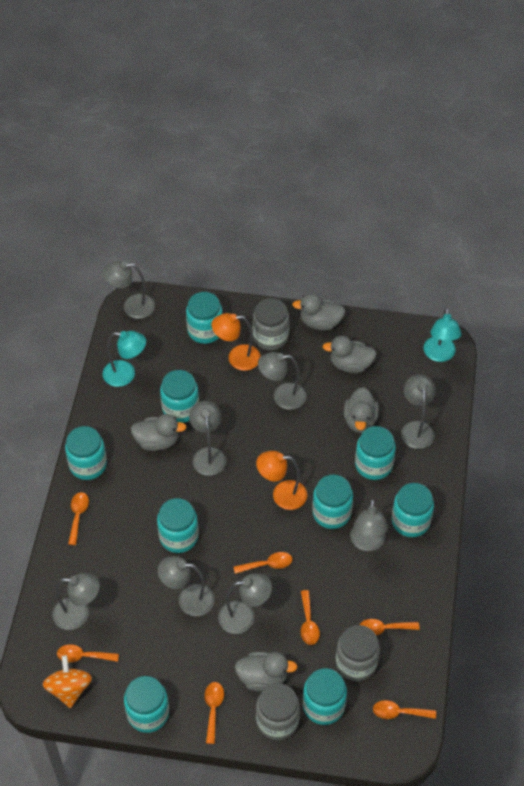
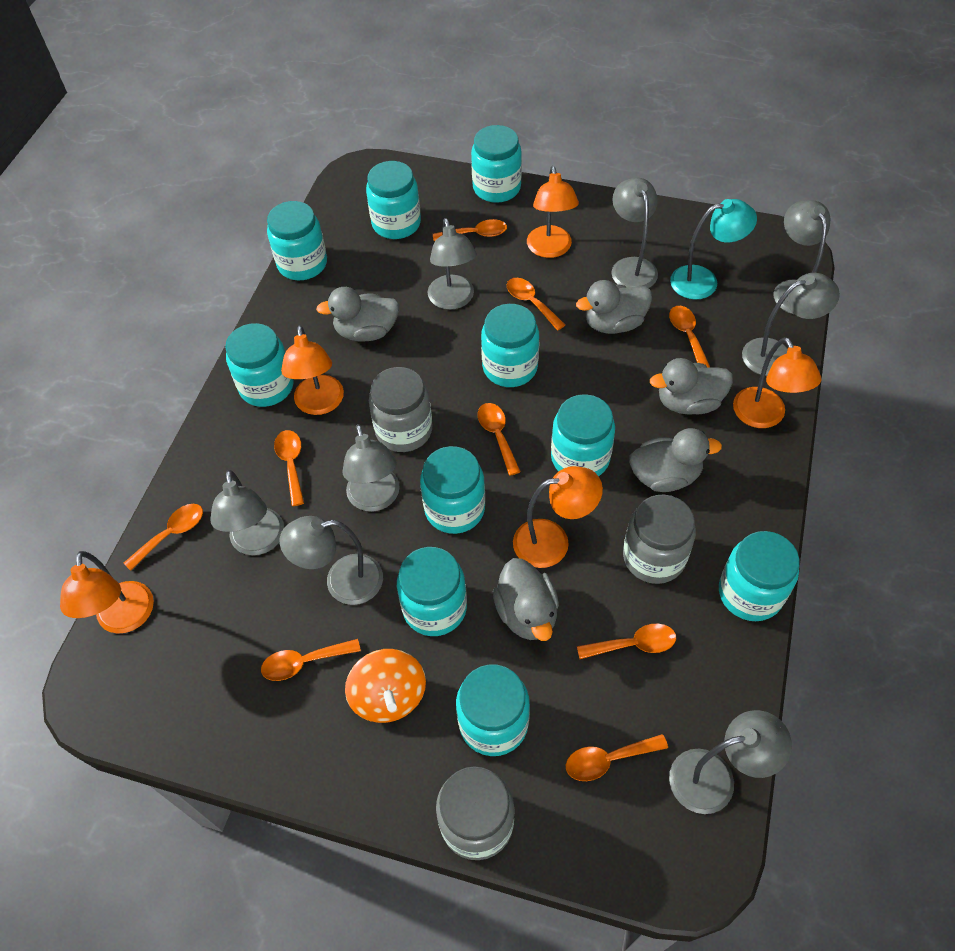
orange lamp: [212,313,261,371] [256,451,307,510] = 2 -> [60,551,154,634] [281,325,344,415] [513,466,603,568] [527,166,579,258] [733,337,821,428] = 5
orange spoon: [57,644,119,662] [68,492,89,545] [205,682,224,744] [234,552,292,574] [301,590,320,645] [360,619,420,636] [373,700,436,719] = 7 -> [124,504,203,571] [261,639,361,681] [274,430,304,506] [433,219,507,241] [478,403,521,476] [507,278,565,331] [566,734,668,781] [577,624,676,659] [669,306,710,367] = 9
turquoise jar: [65,426,107,480] [124,676,169,733] [157,498,199,553] [160,370,199,423] [186,292,223,344] [303,668,347,725] [312,475,353,529] [355,426,396,480] [392,483,434,537] = 9 -> [225,323,294,407] [267,201,327,280] [366,161,421,239] [397,547,467,636] [420,446,485,534] [456,664,530,756] [471,125,522,203] [481,304,539,387] [551,394,615,476] [719,531,800,621] = 10
turquoise lamp: [103,331,146,387] [423,308,462,362] = 2 -> [670,199,757,300] = 1

